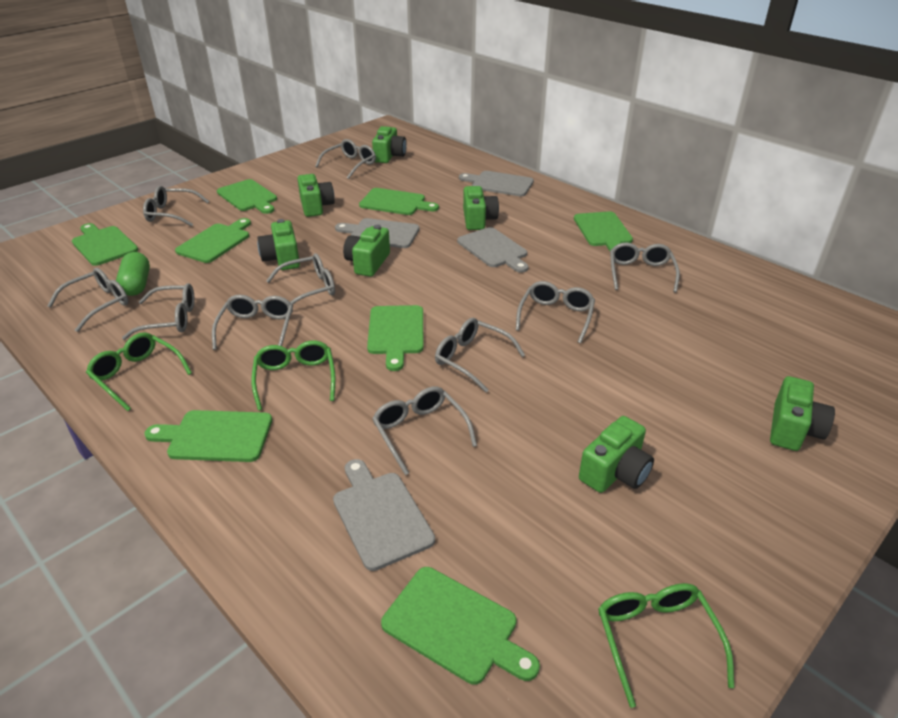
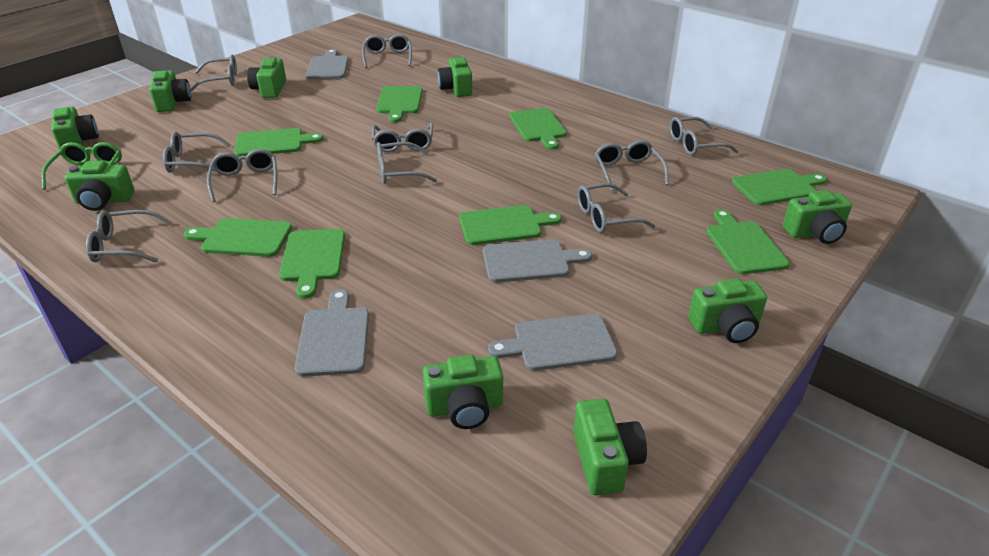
green camera: [257,219,300,270] [297,174,335,217] [343,225,390,277] [372,126,407,163] [463,186,499,230] [579,416,654,493] [770,376,835,451] = 7 -> [51,107,99,150] [65,161,135,211] [149,70,191,112] [247,56,286,98] [423,355,503,429] [438,55,472,97] [573,399,647,495] [688,278,767,343] [783,190,852,244] = 9
green capsule: [116,252,150,296] = 1 -> none = 0
green glasses: [86,332,192,411] [251,341,336,411] [598,583,734,708] = 3 -> [42,142,122,190] = 1

